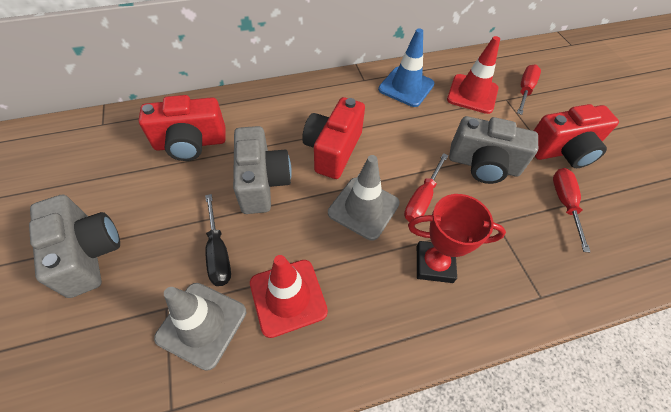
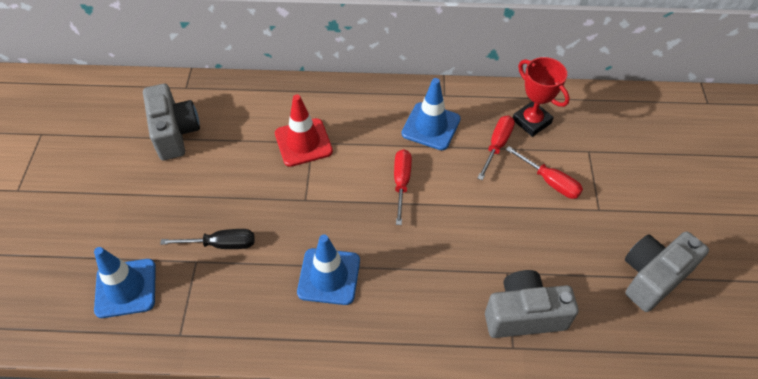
blue traffic cone: [378,28,435,107] = 1 -> [94,247,156,318] [297,234,360,305] [401,78,460,150] = 3
grey traffic cone: [154,283,246,371] [328,155,400,241] = 2 -> none = 0
red camera: [139,95,226,161] [302,97,365,179] [534,104,619,168] = 3 -> none = 0
red traffic cone: [250,255,328,338] [447,36,500,114] = 2 -> [275,94,333,167] = 1

